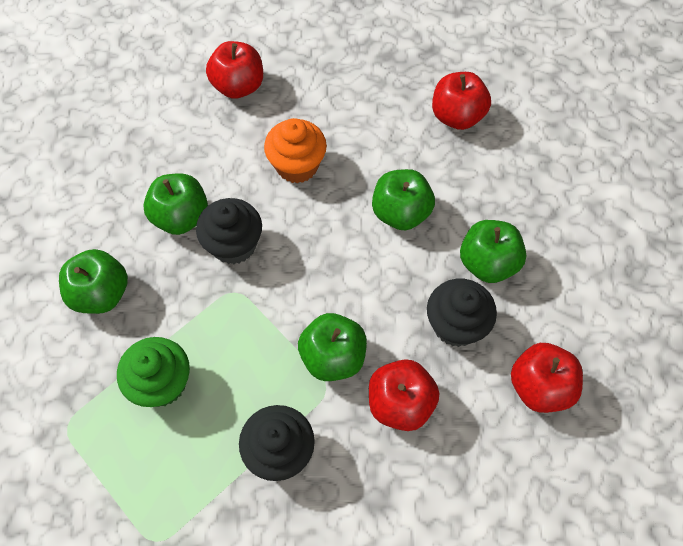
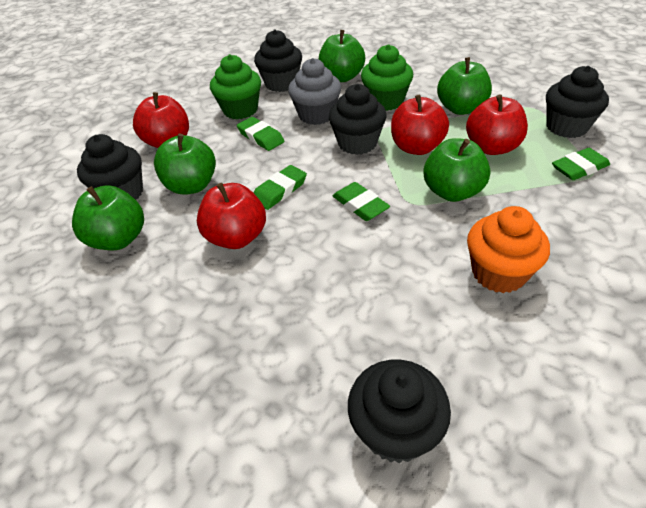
black cupcake: [196,198,262,264] [239,405,315,481] [427,279,497,347] = 3 -> [77,134,143,200] [254,29,302,92] [329,84,387,155] [348,360,451,463] [546,66,609,138] = 5
green cupcake: [117,337,190,407] = 1 -> [210,54,261,119] [361,44,413,111] = 2
green eraser: none = 0 -> [237,117,285,151] [254,165,307,210] [333,182,390,221] [552,148,610,180] = 4
grey cupcake: none = 0 -> [288,58,341,125] = 1

